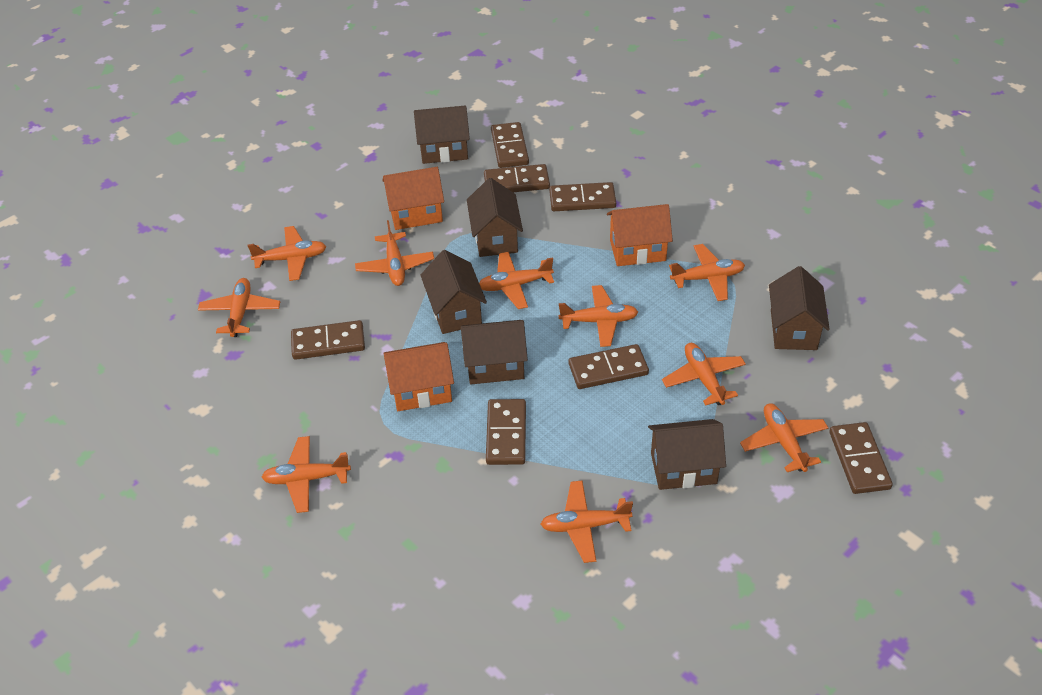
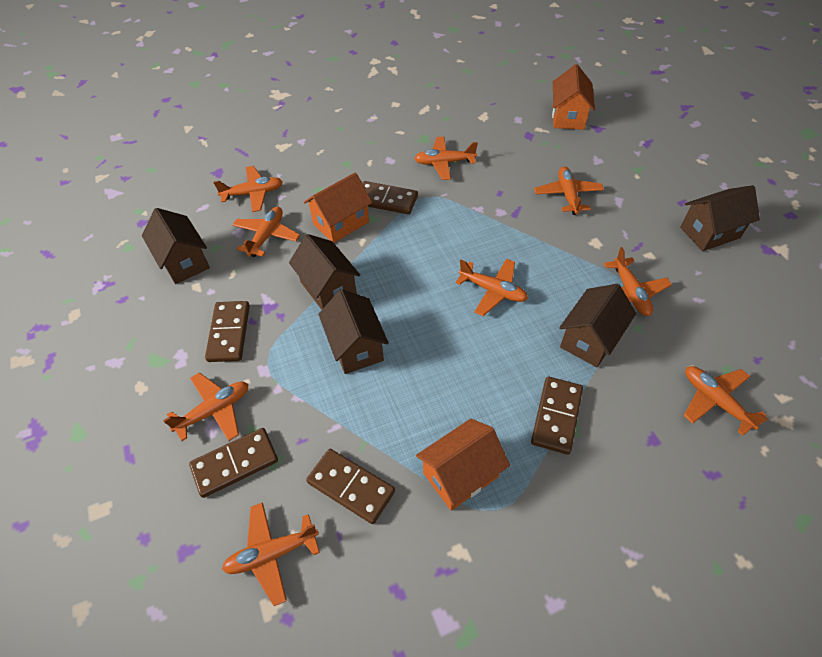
brown domino: [291,320,365,360] [484,164,550,192] [486,399,526,465] [491,122,529,168] [549,182,616,211] [569,344,649,389] [829,422,893,494] = 7 -> [189,428,278,498] [205,301,250,362] [306,449,395,524] [362,181,418,215] [531,377,583,455] = 5
brown house: [414,106,470,164] [420,250,487,334] [461,320,528,384] [467,178,523,257] [648,419,726,490] [769,266,830,350] = 6 -> [142,208,210,284] [289,234,360,310] [318,289,389,374] [559,284,636,367] [680,185,760,251] = 5
orange plane: [198,278,280,337] [248,226,327,281] [262,436,351,513] [355,220,434,286] [479,252,554,309] [540,481,633,563] [559,285,638,347] [662,343,746,406] [669,244,745,301] [740,403,828,472] = 10 -> [163,372,249,441] [213,166,283,212] [222,502,320,606] [233,207,300,257] [414,136,478,180] [456,259,528,316] [534,167,604,215] [604,247,672,316] [684,366,768,436] = 9

